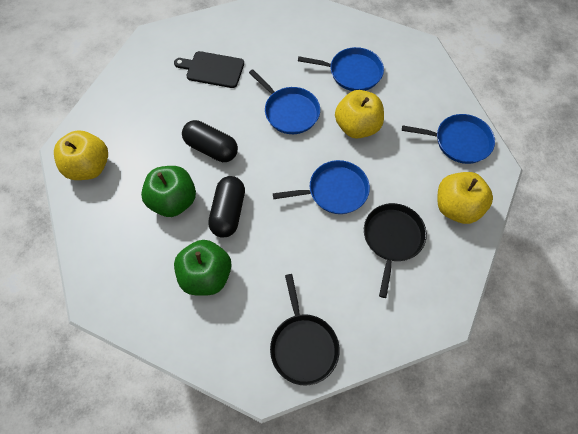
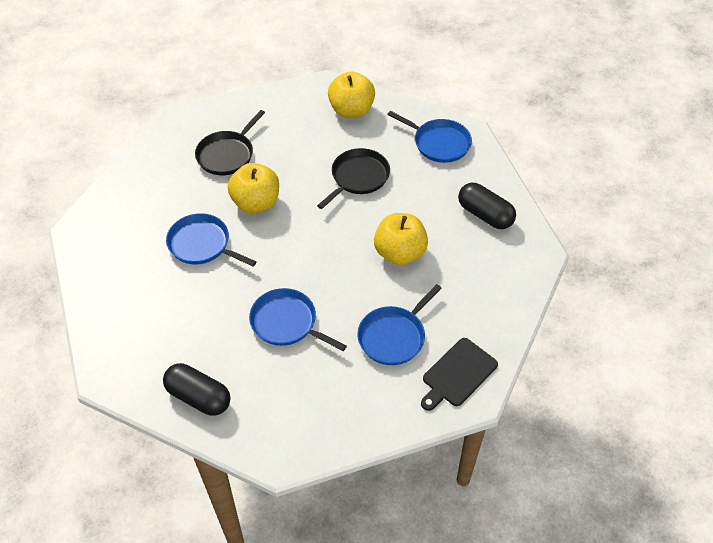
green apple: [141,166,196,217] [174,240,232,296] = 2 -> none = 0

